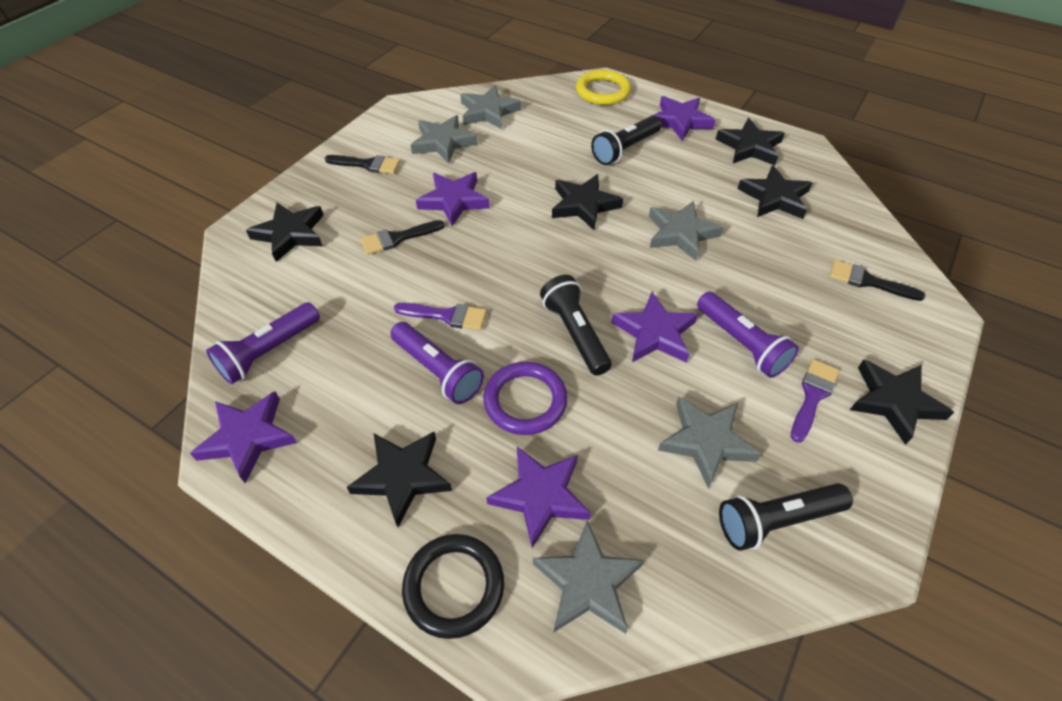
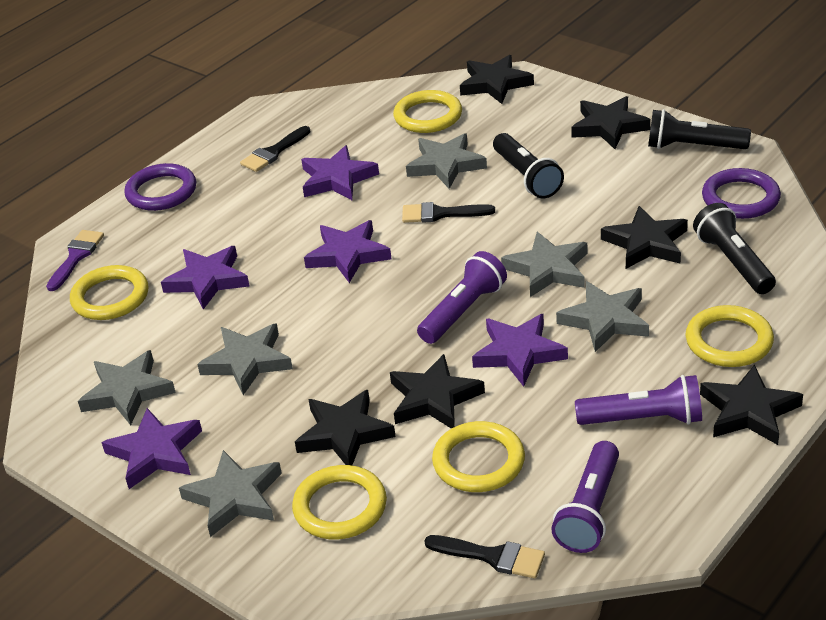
black ring: [402,534,504,639] = 1 -> none = 0
grey star: [411,115,478,163] [460,85,522,129] [533,521,644,634] [649,201,724,261] [658,397,761,489] = 5 -> [78,350,176,425] [179,450,282,537] [197,323,293,395] [406,133,487,189] [501,232,587,297] [556,281,649,352] = 6
purple brush: [394,303,487,330] [791,359,839,443] = 2 -> [46,230,104,291] = 1
purple ring: [483,362,568,435] = 1 -> [124,163,196,211] [702,168,781,219] = 2
yellow ring: [576,70,631,105] = 1 -> [70,265,149,320] [292,465,387,539] [393,90,462,133] [432,421,525,492] [685,305,774,367] = 5

